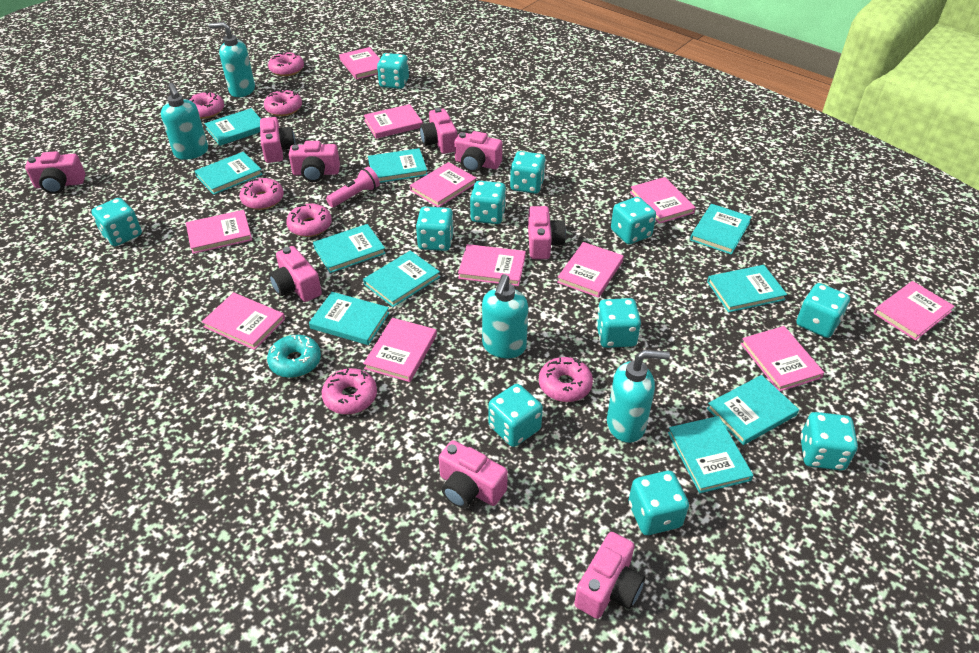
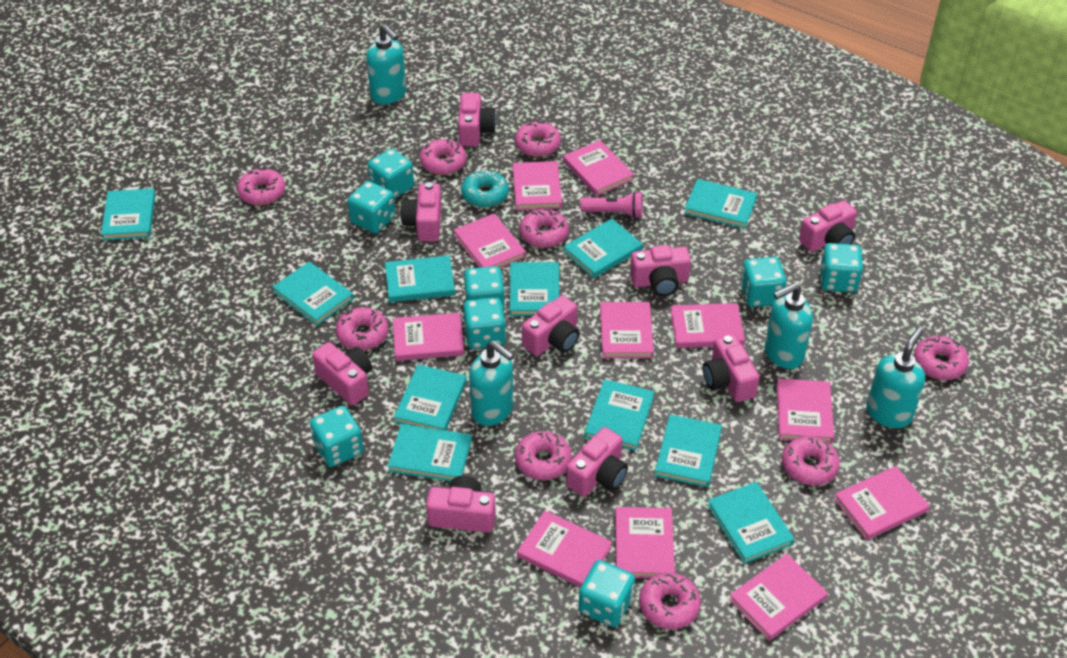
pink donut: [188,92,224,119] [240,178,284,210] [264,89,302,116] [268,52,304,76] [286,203,332,237] [322,368,377,415] [539,357,593,402] = 7 -> [237,167,285,206] [336,307,388,350] [420,139,466,175] [515,121,561,157] [515,431,572,480] [520,209,569,248] [639,573,701,629] [782,436,840,486] [914,336,969,380] = 9
turquoise book: [195,152,263,195] [204,108,261,146] [309,292,390,345] [313,224,386,273] [363,250,440,307] [368,148,427,183] [668,416,753,493] [690,204,752,255] [707,265,787,312] [707,375,799,445] = 10 -> [101,188,156,240] [273,262,354,326] [385,255,455,302] [388,424,472,481] [394,365,467,430] [510,262,559,316] [563,218,643,278] [584,379,654,451] [655,414,722,487] [684,179,757,229] [707,482,795,564] = 11
turquoise dice: [91,198,142,246] [377,53,409,89] [416,206,454,251] [470,181,506,224] [488,384,543,447] [510,151,546,194] [596,298,641,348] [611,197,656,244] [629,471,689,535] [796,283,850,338] [800,412,858,470] = 11 -> [310,406,364,467] [348,181,395,234] [367,148,414,199] [463,297,506,349] [464,266,505,312] [579,560,635,627] [740,257,787,307] [820,243,863,293] = 8

